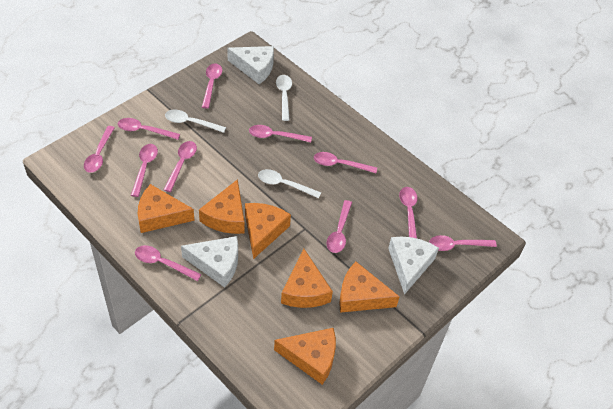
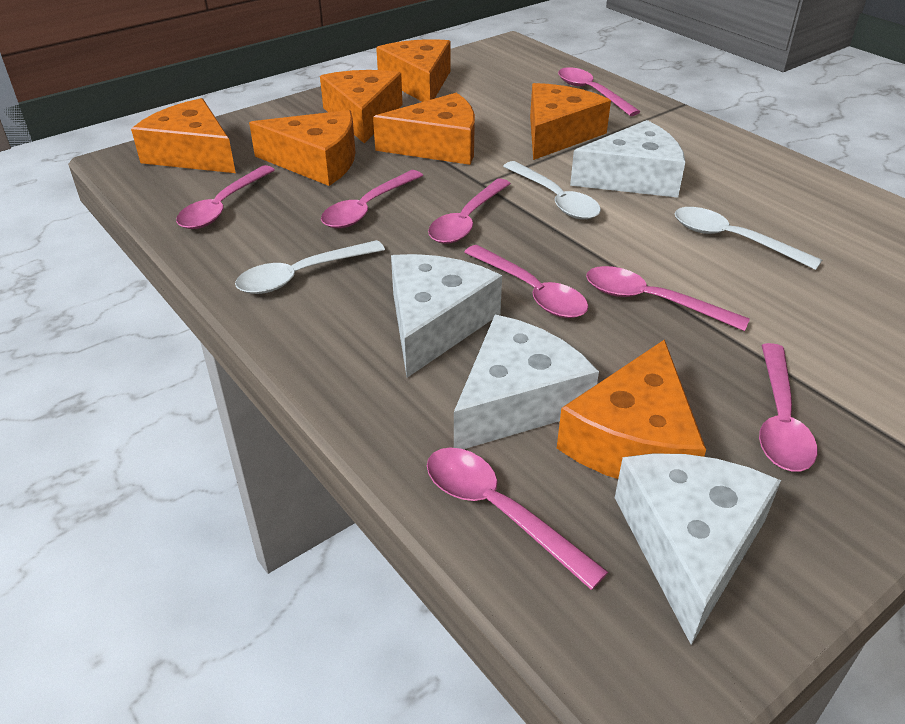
orange cheese: [138,184,195,233] [199,179,245,234] [245,203,291,259] [274,328,336,385] [281,249,333,308] [339,262,400,313] = 6 -> [131,98,236,173] [249,110,356,186] [320,70,403,144] [373,93,475,165] [376,39,451,102] [530,83,611,160] [557,339,706,479] = 7
pink spoon: [84,126,115,173] [118,118,180,140] [131,144,158,197] [135,245,202,281] [164,141,197,192] [202,64,222,109] [249,125,312,142] [314,152,377,173] [327,200,352,253] [399,187,417,238] [429,235,497,251] = 11 -> [176,165,275,229] [321,170,423,228] [427,447,608,590] [428,179,511,244] [464,245,588,318] [558,67,640,116] [586,266,750,331] [759,343,817,472] = 8
white cheese: [181,236,238,288] [227,46,274,84] [388,237,439,295] = 3 -> [391,254,502,378] [454,315,599,449] [570,120,685,198] [615,453,781,645] = 4

